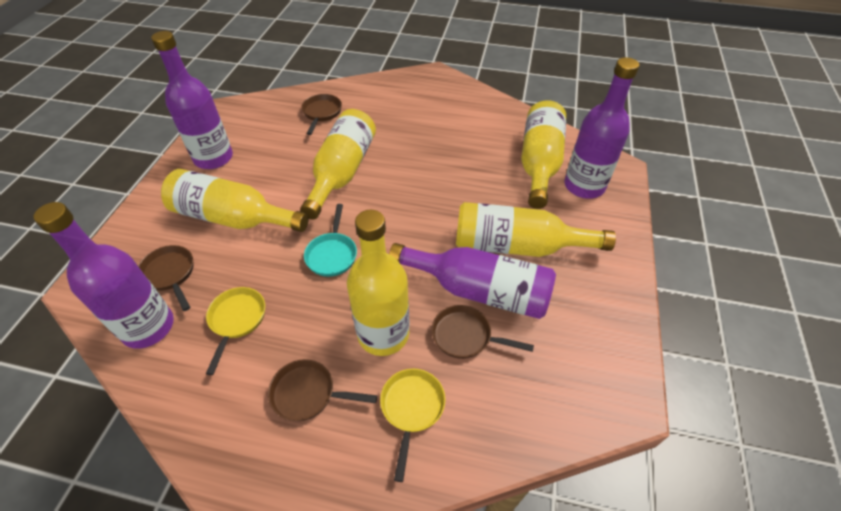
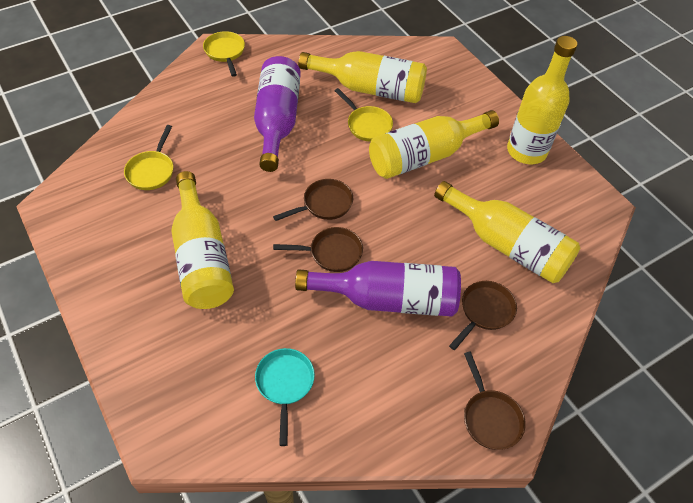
purple bottle: [34,202,174,349] [151,31,233,169] [389,243,556,319] [564,57,640,199] = 4 -> [254,56,301,172] [295,261,461,317] = 2
yellow pan: [206,287,265,375] [380,369,445,482] = 2 -> [124,125,173,190] [203,31,245,77] [335,88,393,142] = 3

